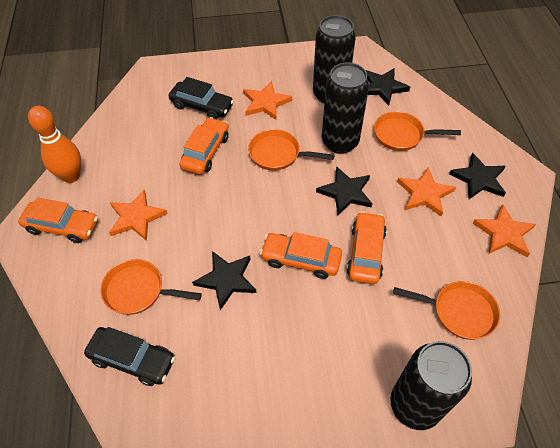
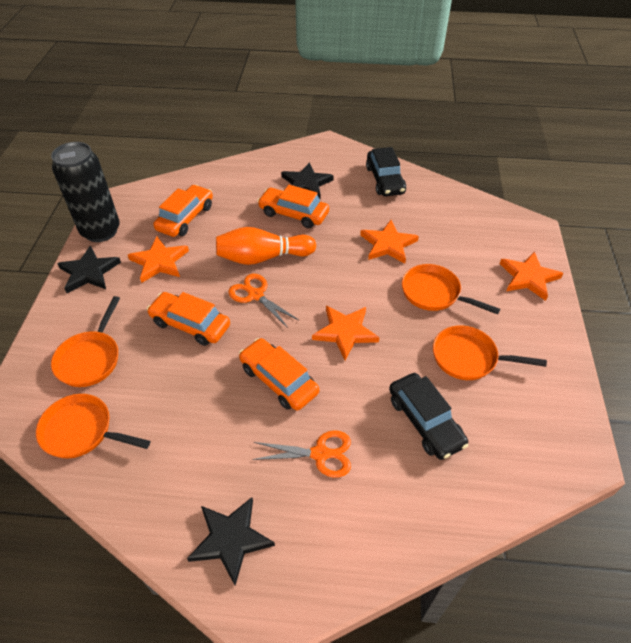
black can: [313,15,356,103] [322,62,369,154] [390,341,472,430] = 3 -> [51,142,120,242] = 1
black star: [192,251,256,310] [316,166,373,215] [366,68,410,106] [449,153,506,199] = 4 -> [57,245,121,293] [187,497,275,585] [281,162,334,199] = 3
orange scissors: none = 0 -> [228,274,299,328] [252,430,351,478] = 2

